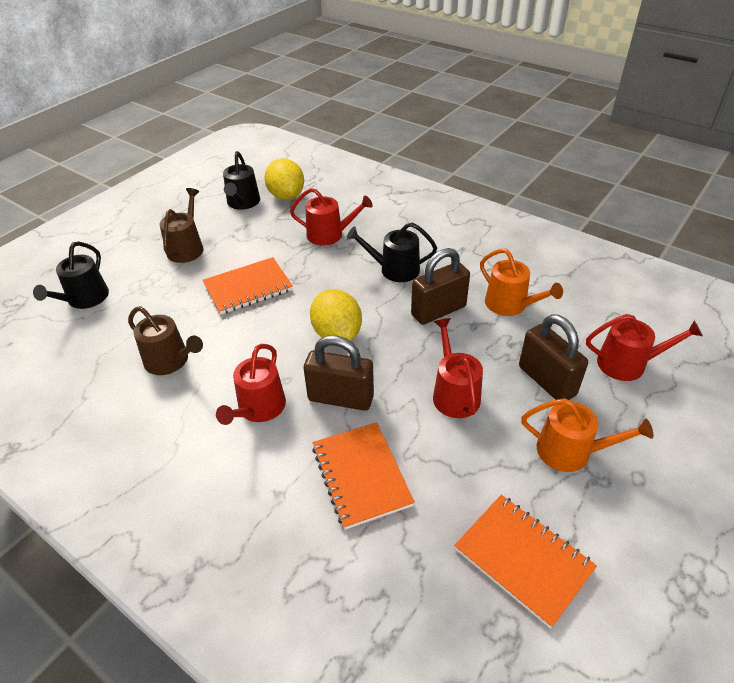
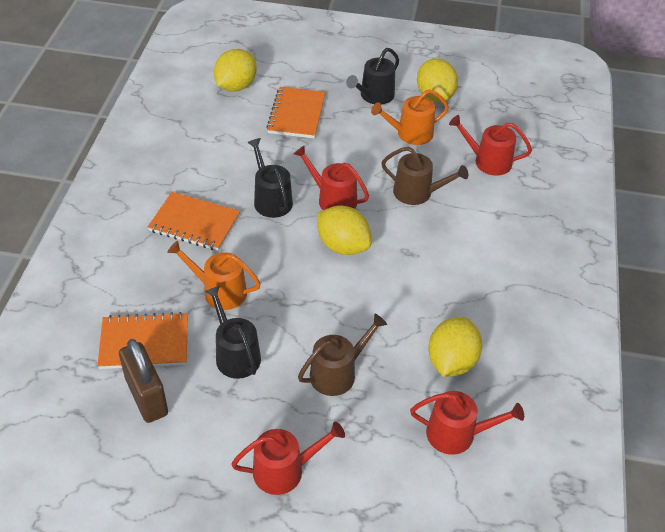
brown padlock: [304,336,374,411] [411,248,470,325] [519,314,588,400] = 3 -> [119,339,168,423] = 1
yellow lemon: [264,158,304,200] [310,289,362,341] = 2 -> [214,49,257,92] [317,205,372,255] [417,58,458,102] [428,317,482,377] = 4

